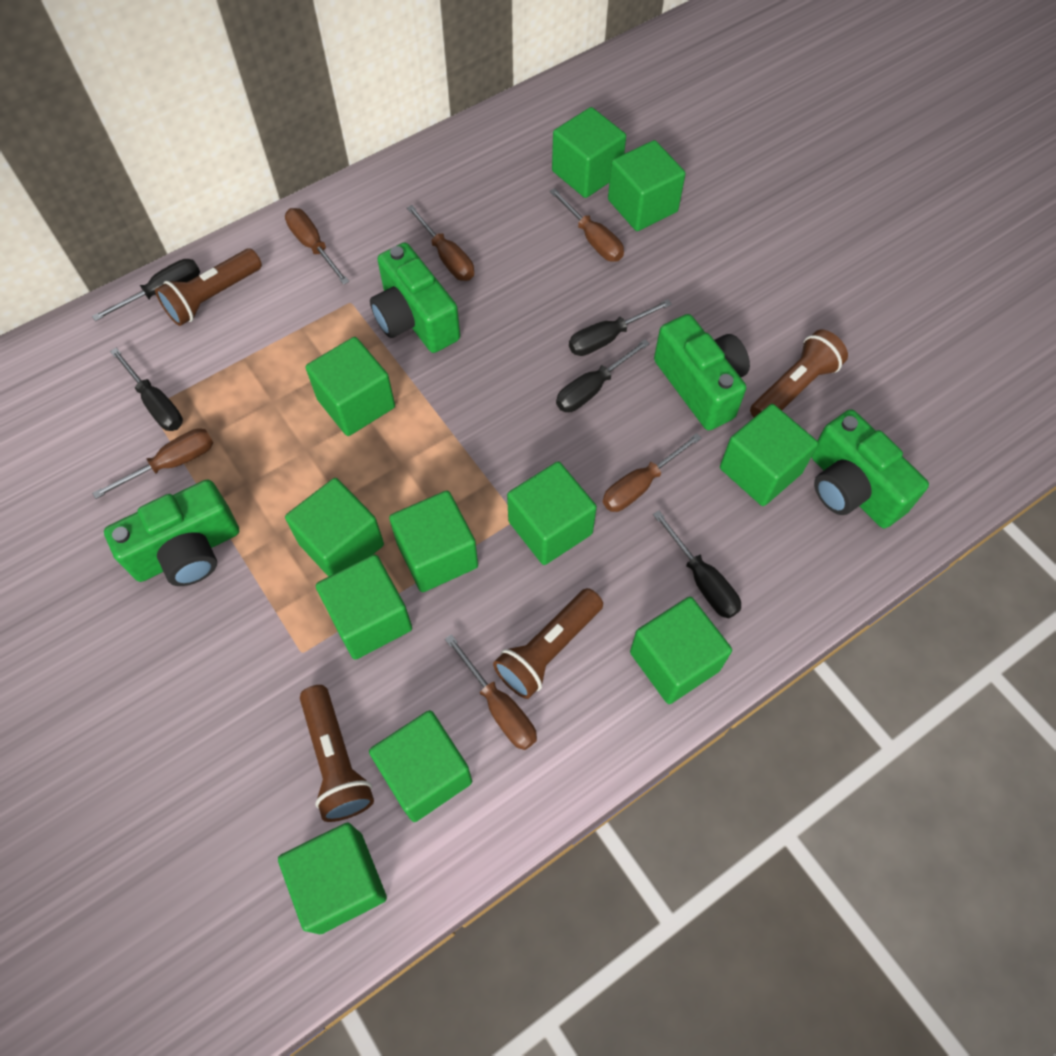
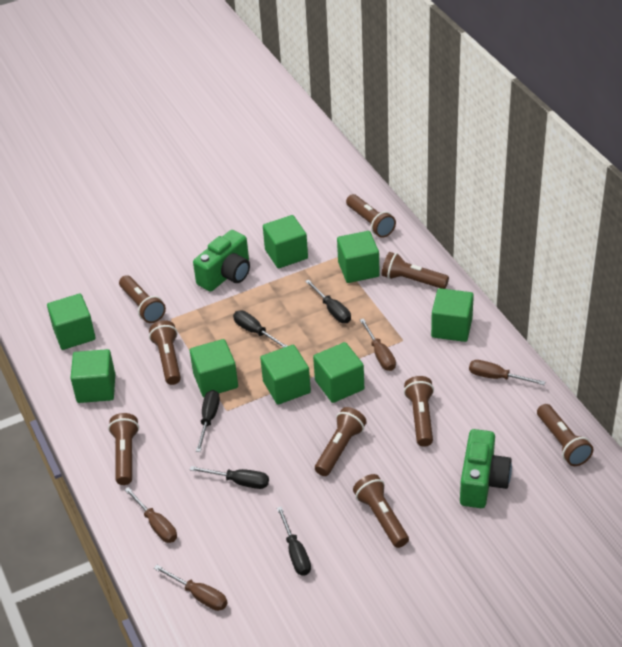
brown flashlight: [155,248,262,326] [300,685,374,822] [493,588,603,699] [750,330,848,418] = 4 -> [108,413,139,485] [119,275,166,323] [149,320,181,385] [315,407,367,476] [346,194,396,238] [353,474,409,548] [382,252,449,289] [404,376,434,447] [537,404,593,466] = 9
brown screwdriver: [92,428,213,499] [285,208,349,285] [407,205,474,281] [445,634,537,750] [549,188,624,262] [603,433,702,512] = 6 -> [125,487,177,543] [154,565,227,611] [360,319,396,371] [469,360,545,385] = 4
green camera: [104,479,239,586] [370,242,460,353] [654,314,750,430] [812,409,929,528] = 4 -> [193,230,250,292] [460,429,512,508] = 2
green cube: [278,823,387,934] [285,478,384,577] [305,337,395,436] [316,554,412,660] [369,710,472,822] [389,491,478,592] [507,461,597,565] [552,107,626,198] [608,140,686,231] [630,597,732,704] [720,404,818,506] = 11 -> [47,294,96,350] [71,349,115,403] [190,339,238,397] [260,345,311,405] [263,215,308,268] [313,342,364,403] [337,231,380,283] [431,288,474,342] = 8

